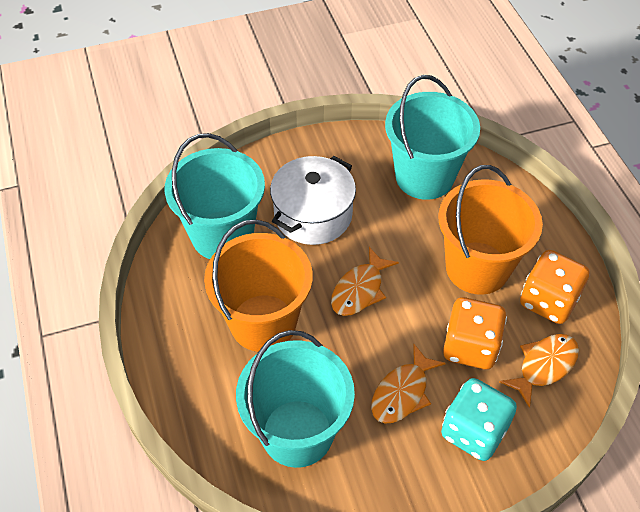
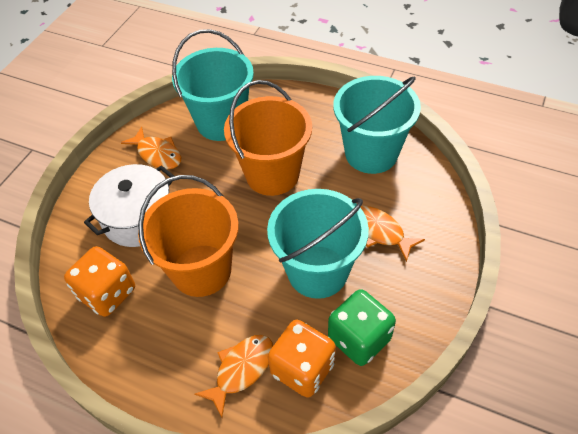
green dice: none = 0 -> [328,289,396,366] = 1
turquoise dice: [441,378,517,461] = 1 -> none = 0

